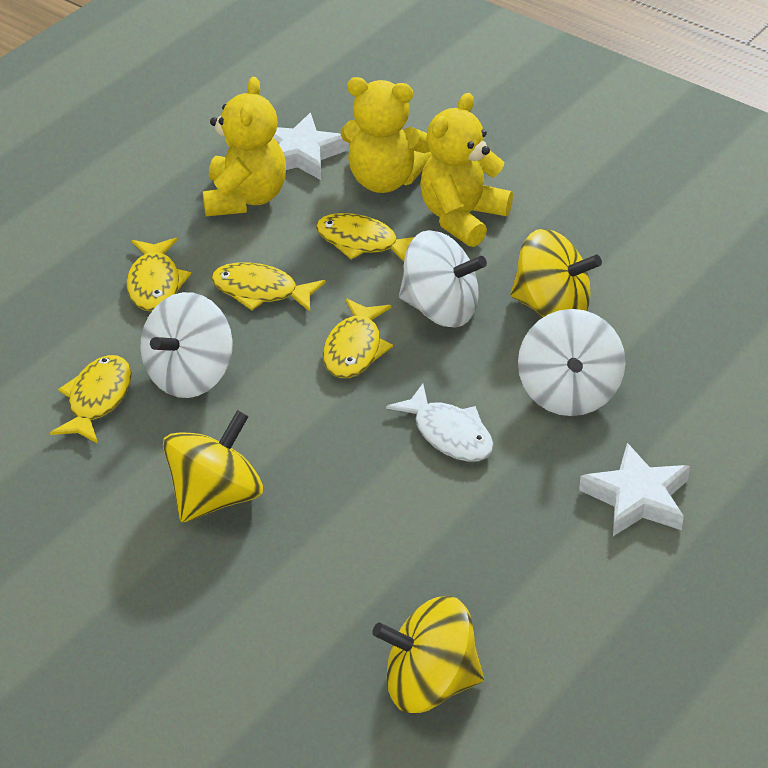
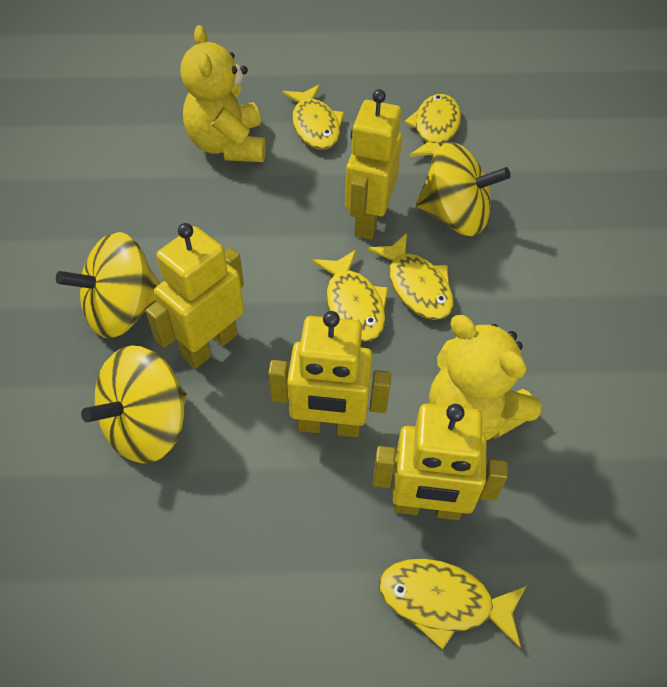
white fish: [386,384,494,462] = 1 -> none = 0
white spinning top: [140,292,233,398] [399,230,487,327] [518,309,626,416] = 3 -> none = 0
white star: [273,113,349,181] [579,443,690,536] = 2 -> none = 0
yellow robot: none = 0 -> [146,223,244,369] [268,311,391,437] [345,89,402,239] [373,404,508,520] = 4
yellow teddy bear: [203,77,286,217] [340,77,432,193] [420,93,513,247] = 3 -> [181,25,266,162] [429,315,541,440] = 2

